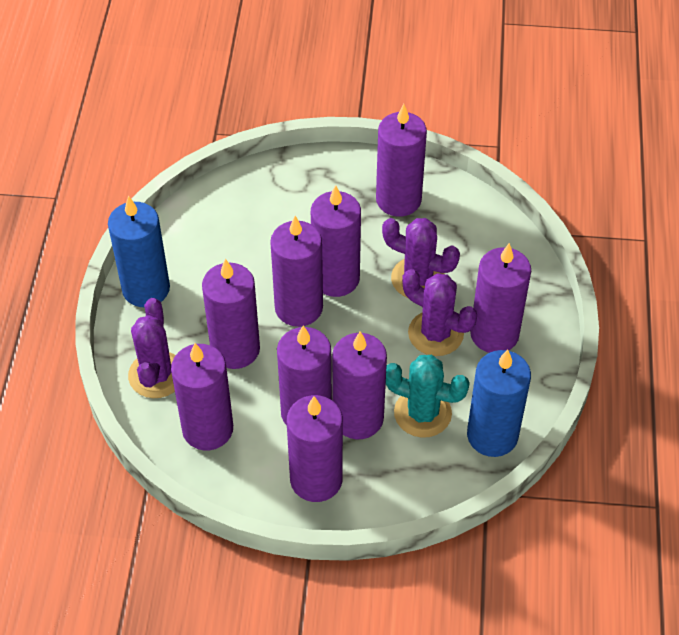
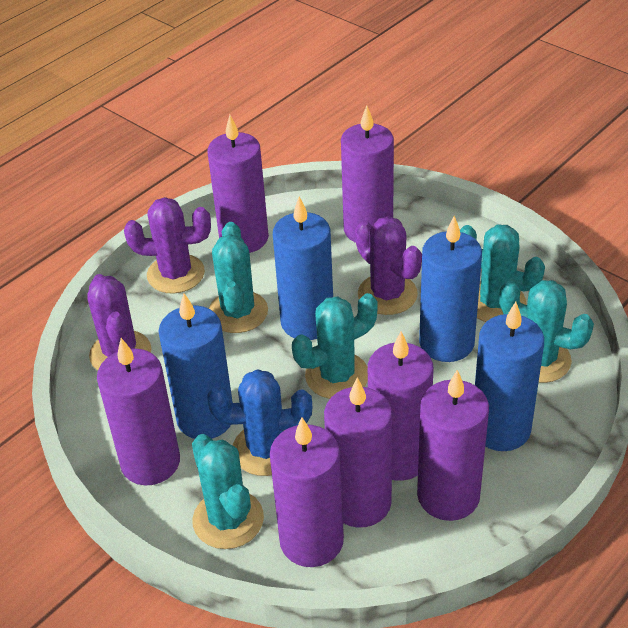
blue cactus: none = 0 -> [207,369,312,476] = 1
blue candle: [108,196,170,307] [467,349,531,457] = 2 -> [158,293,233,439] [273,197,333,340] [419,216,482,362] [475,302,544,451] = 4
purple candle: [171,343,233,450] [202,259,260,369] [270,216,323,327] [277,326,332,426] [287,395,343,502] [311,185,361,297] [332,332,387,439] [376,104,427,217] [470,243,531,353] = 9 -> [97,338,180,486] [207,115,269,253] [270,418,344,567] [324,377,392,528] [341,105,394,243] [368,331,433,481] [417,370,489,521] = 7
turquoise cactus: [386,355,470,438] = 1 -> [192,434,264,549] [209,222,268,333] [292,293,378,399] [460,224,545,322] [499,280,594,383] = 5

